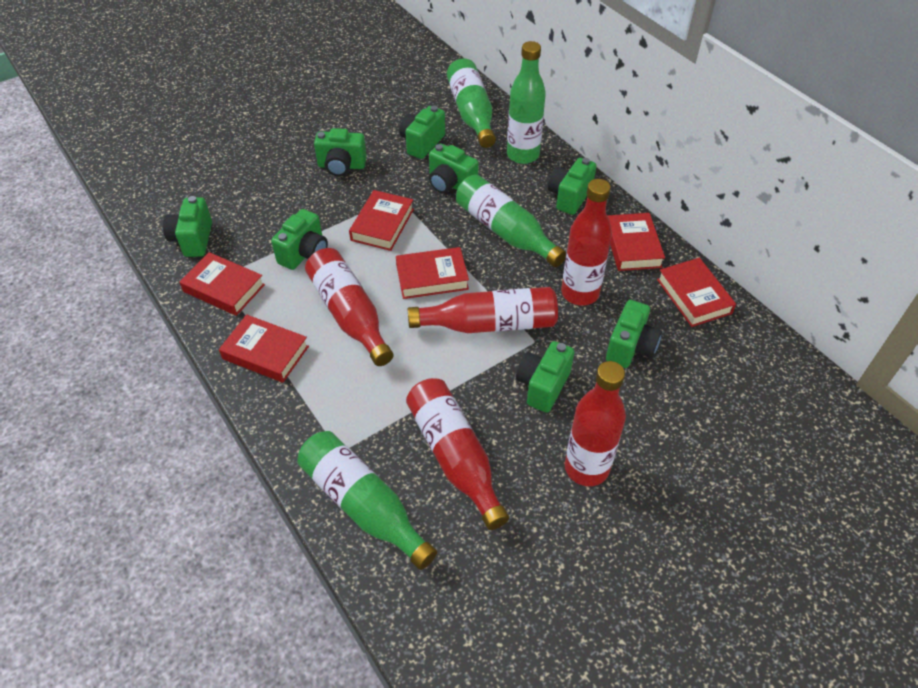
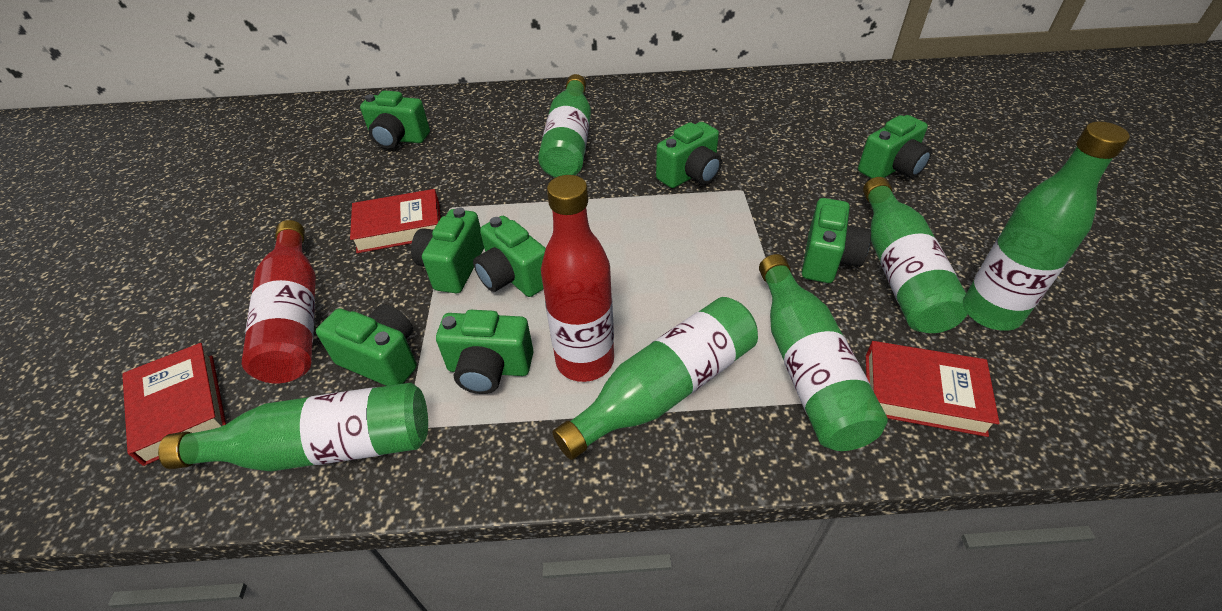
green bottle: [297,431,437,570] [447,58,496,148] [456,174,566,267] [507,41,546,164] = 4 -> [158,383,428,471] [538,74,591,178] [552,297,758,460] [759,254,888,451] [863,177,971,333] [966,121,1130,331] = 6
red book: [179,252,265,316] [219,315,309,382] [349,190,414,251] [396,247,469,299] [607,213,665,271] [657,258,736,327] = 6 -> [122,343,226,466] [350,189,441,253] [866,341,999,437] = 3
red bottle: [305,248,394,366] [406,378,509,530] [408,287,558,333] [561,179,612,306] [565,361,626,486] = 5 -> [242,220,316,384] [541,175,614,382] = 2

